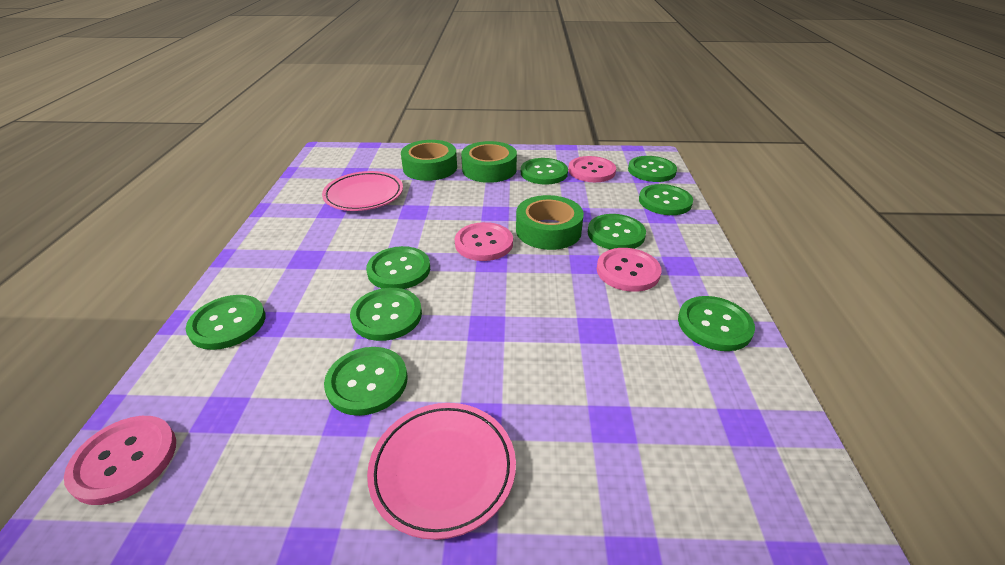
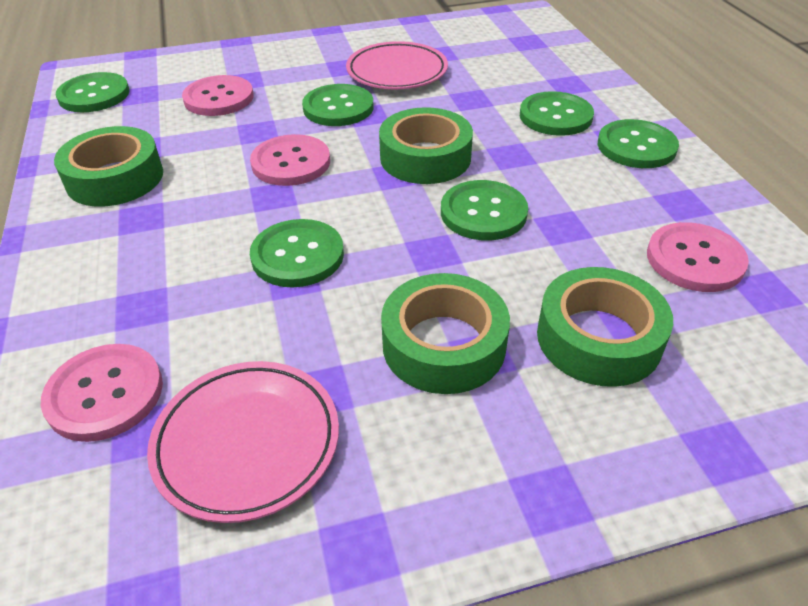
green button: [186,295,265,350] [324,347,408,416] [350,288,422,341] [366,246,430,289] [521,158,568,185] [588,214,646,249] [628,156,677,182] [639,184,693,215] [678,296,755,351] = 9 -> [56,72,130,112] [250,219,344,288] [302,84,374,126] [441,180,528,240] [520,91,594,136] [598,119,679,168] = 6
green tape: [401,140,457,181] [461,141,517,183] [516,195,584,250] = 3 -> [54,126,163,207] [379,107,473,184] [381,273,510,394] [537,267,673,387] = 4

